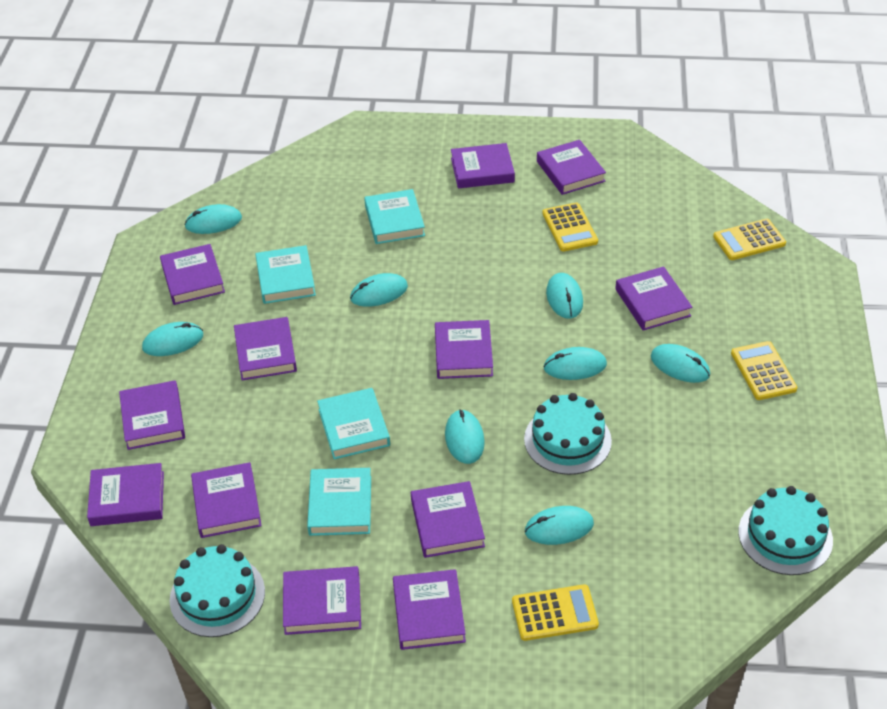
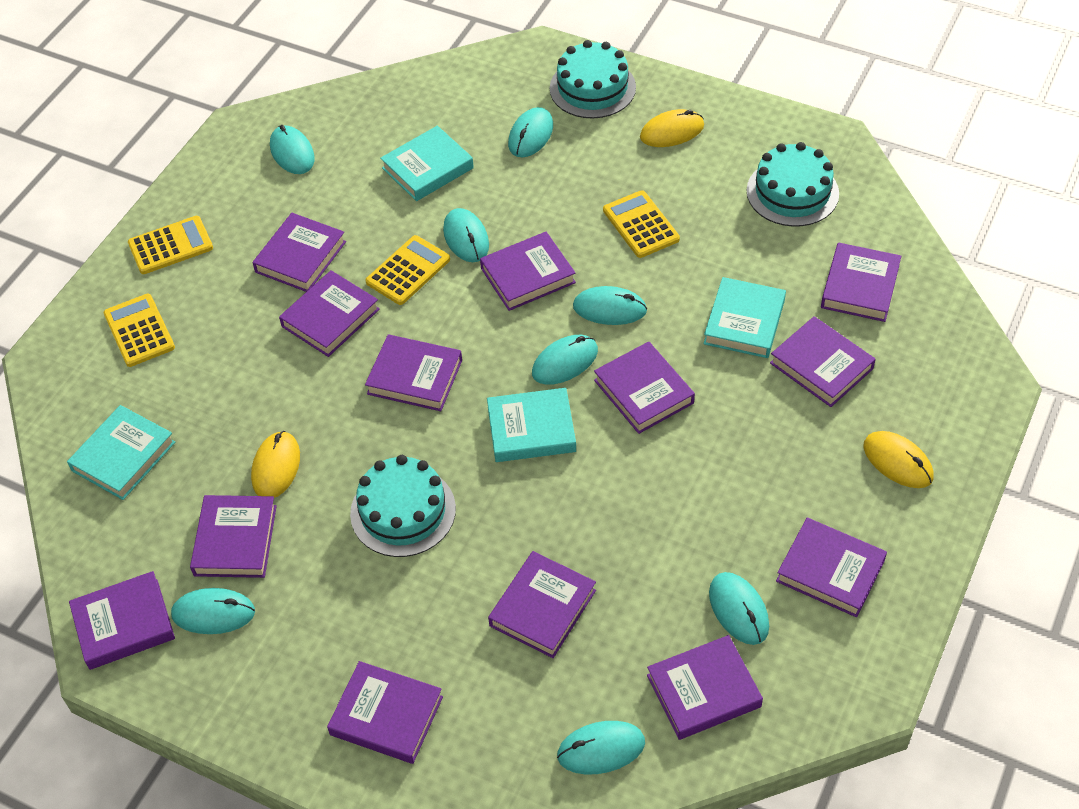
purple book: [87,463,164,526] [119,380,185,450] [160,244,225,305] [191,462,262,538] [234,317,297,380] [283,566,361,635] [393,569,466,650] [411,481,485,558] [435,320,493,379] [451,143,515,188] [537,140,606,195] [615,266,693,331] = 12 -> [69,571,175,670] [190,495,277,578] [252,213,346,292] [279,270,380,357] [327,661,443,764] [365,334,462,411] [480,232,576,311] [488,551,596,658] [594,341,695,434] [647,635,763,740] [770,316,876,407] [776,518,887,617] [821,243,901,322] = 13
yellow mouse: none = 0 -> [251,431,300,498] [640,109,704,147] [863,431,934,488] = 3

